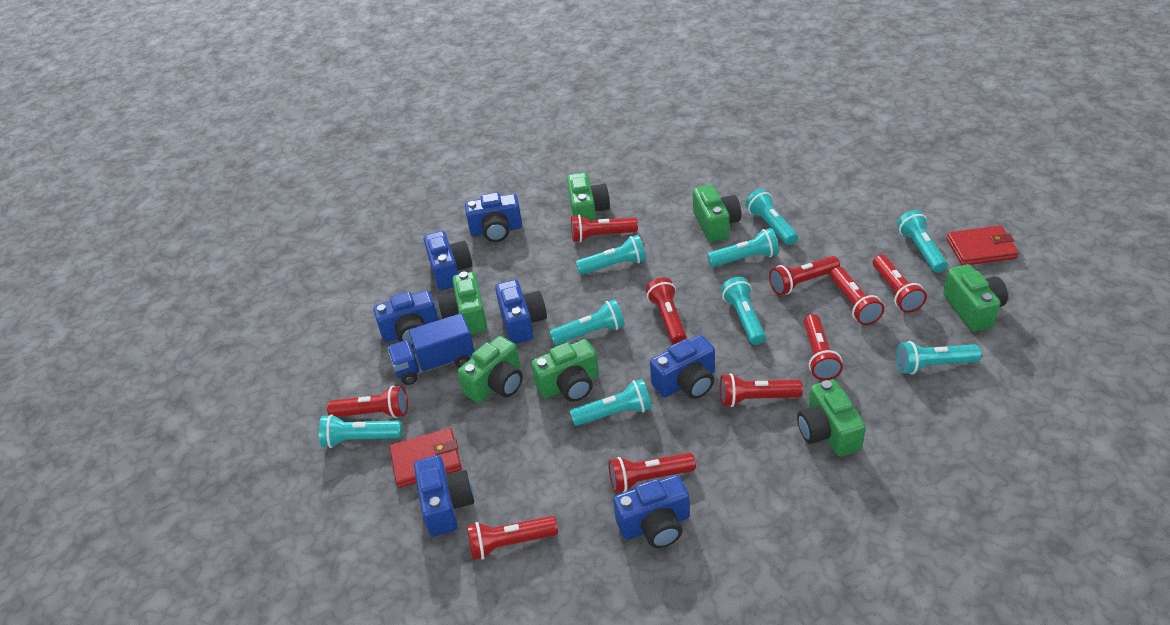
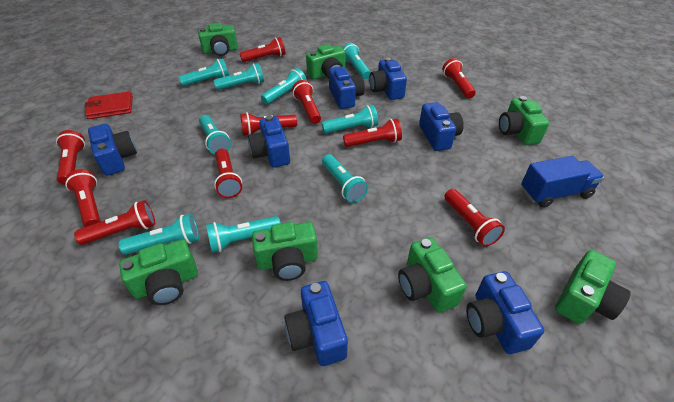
red wallet: [390,428,462,488] [946,225,1019,265] = 2 -> [84,91,133,119] = 1

